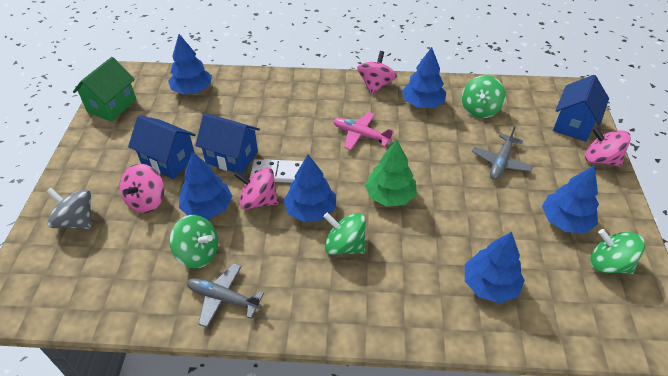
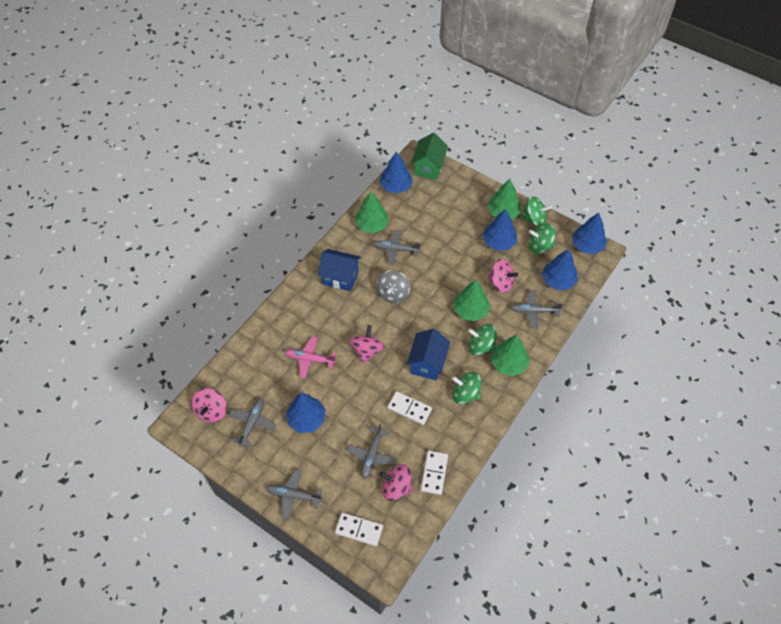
blue house: [128,115,196,179] [195,113,260,174] [553,75,609,142] = 3 -> [318,249,361,291] [407,329,450,380] = 2
blue tree: [168,34,212,95] [179,151,233,219] [283,155,336,222] [402,47,446,108] [465,232,525,303] [542,166,599,233] = 6 -> [286,393,326,433] [380,152,413,194] [482,209,517,251] [542,249,578,290] [572,213,607,254] = 5
green tree: [365,140,417,207] = 1 -> [355,192,389,233] [454,280,490,321] [487,179,521,219] [491,335,530,376] = 4
grey plane: [187,263,264,328] [472,126,533,180] = 2 -> [229,398,276,447] [266,469,322,520] [347,423,397,479] [373,230,420,265] [511,290,563,329] = 5
white domino: [250,159,303,183] = 1 -> [335,513,383,546] [387,391,432,425] [421,451,448,495] = 3

